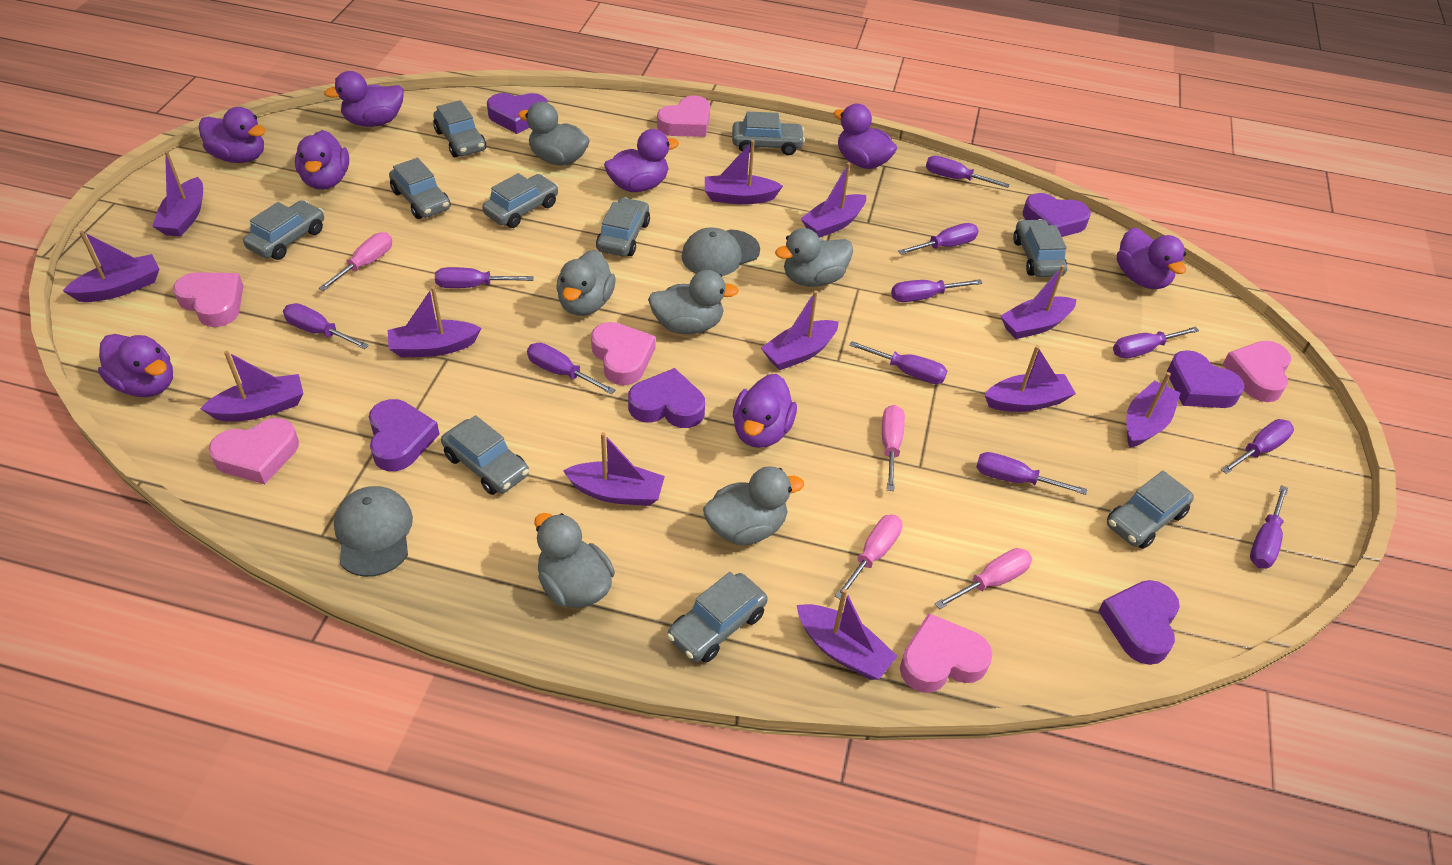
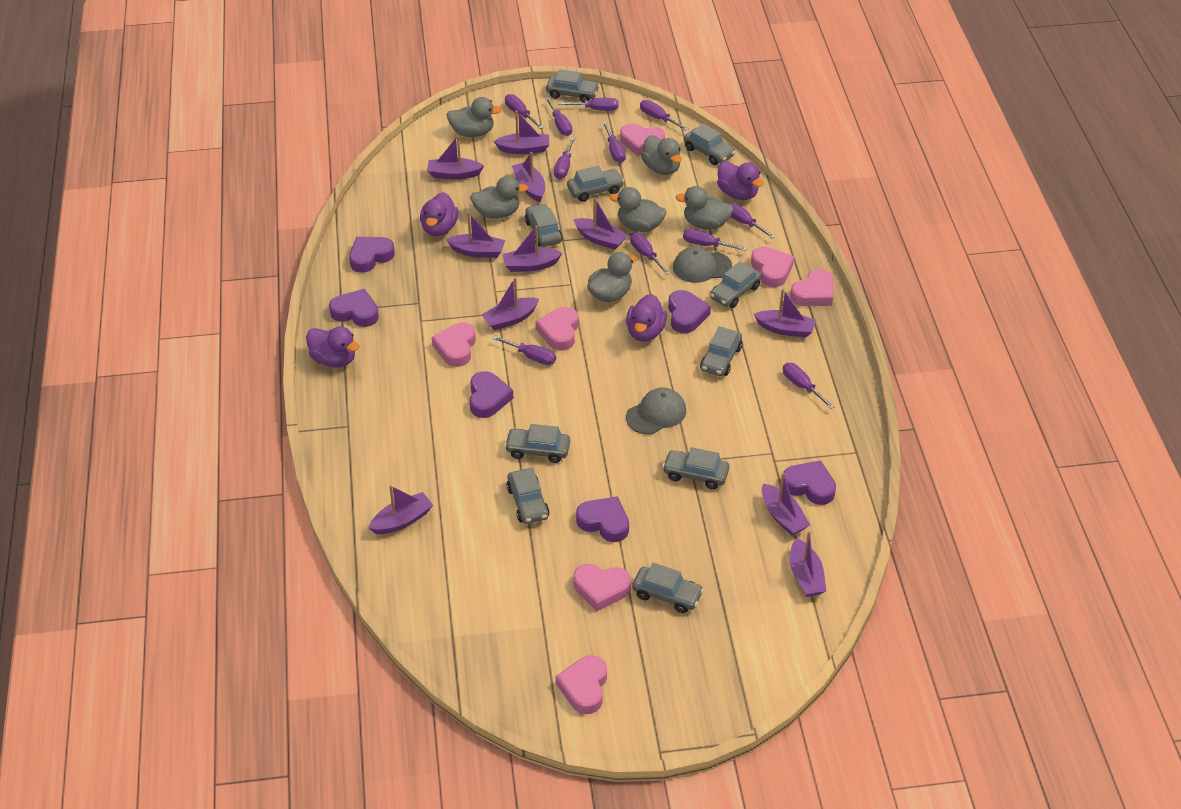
pink heart: [173,272,243,327] [209,418,299,484] [591,322,655,385] [657,95,710,137] [900,613,992,693] [1223,341,1291,402] = 6 -> [432,322,476,367] [535,307,578,351] [556,655,607,714] [573,564,631,611] [620,124,665,156] [751,247,794,287] [790,269,834,306] = 7
pink screwdriver: [319,232,392,291] [835,515,903,599] [882,405,905,491] [935,548,1032,609] = 4 -> none = 0
purple boat: [63,230,159,302] [152,151,203,237] [200,351,304,422] [388,286,481,358] [563,432,665,506] [705,140,783,205] [761,290,839,370] [797,589,898,680] [801,163,866,238] [985,345,1076,412] [1001,265,1077,339] [1126,372,1180,448] = 12 -> [369,485,433,534] [427,135,484,180] [446,212,505,258] [482,277,539,330] [494,110,549,154] [503,225,562,272] [512,152,545,202] [574,198,627,250] [754,289,816,338] [762,472,810,536] [790,531,826,597] = 11
purple duck: [98,334,173,397] [199,107,266,163] [295,130,349,190] [324,71,404,127] [604,129,679,192] [733,374,797,448] [834,104,897,169] [1117,228,1186,289] = 8 -> [306,327,360,367] [420,192,459,236] [626,294,667,342] [717,161,764,200] = 4

